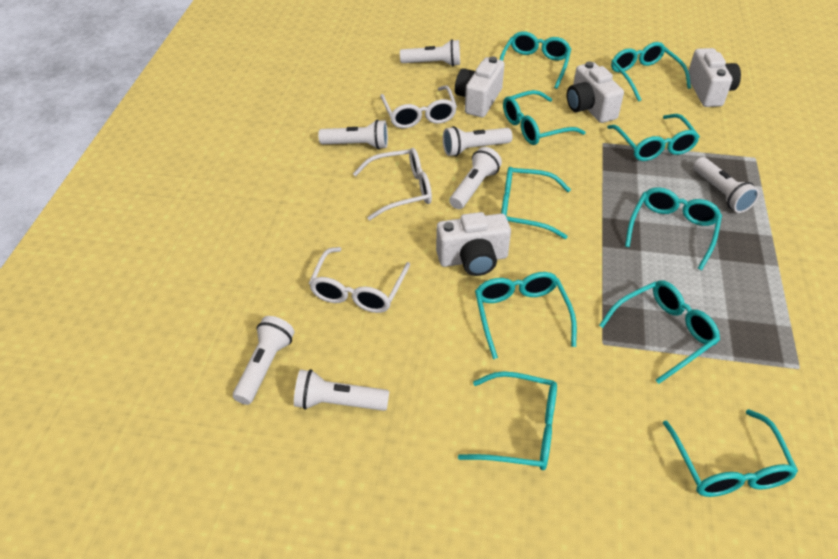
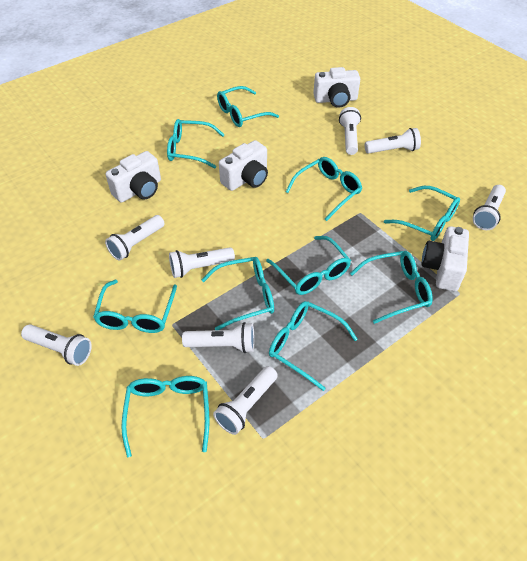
white flashlight: [233,316,295,405] [294,369,390,411] [318,119,388,150] [400,39,460,66] [443,126,513,156] [450,147,502,209] [693,157,759,213] = 7 -> [21,325,92,366] [105,215,165,260] [169,247,235,278] [182,322,254,353] [213,366,278,435] [339,107,361,155] [365,128,421,154] [473,185,506,230] = 8
white glasses: [309,247,410,313] [353,148,432,220] [380,85,457,128] = 3 -> none = 0

